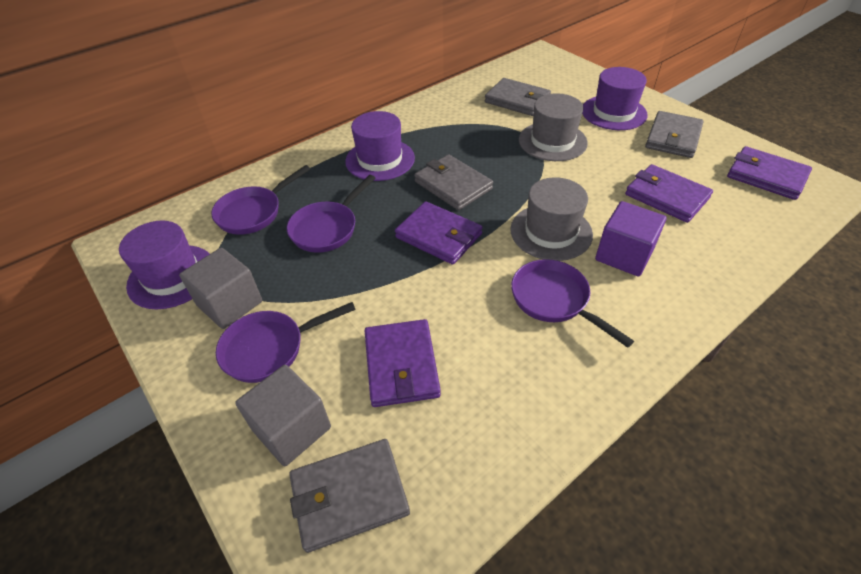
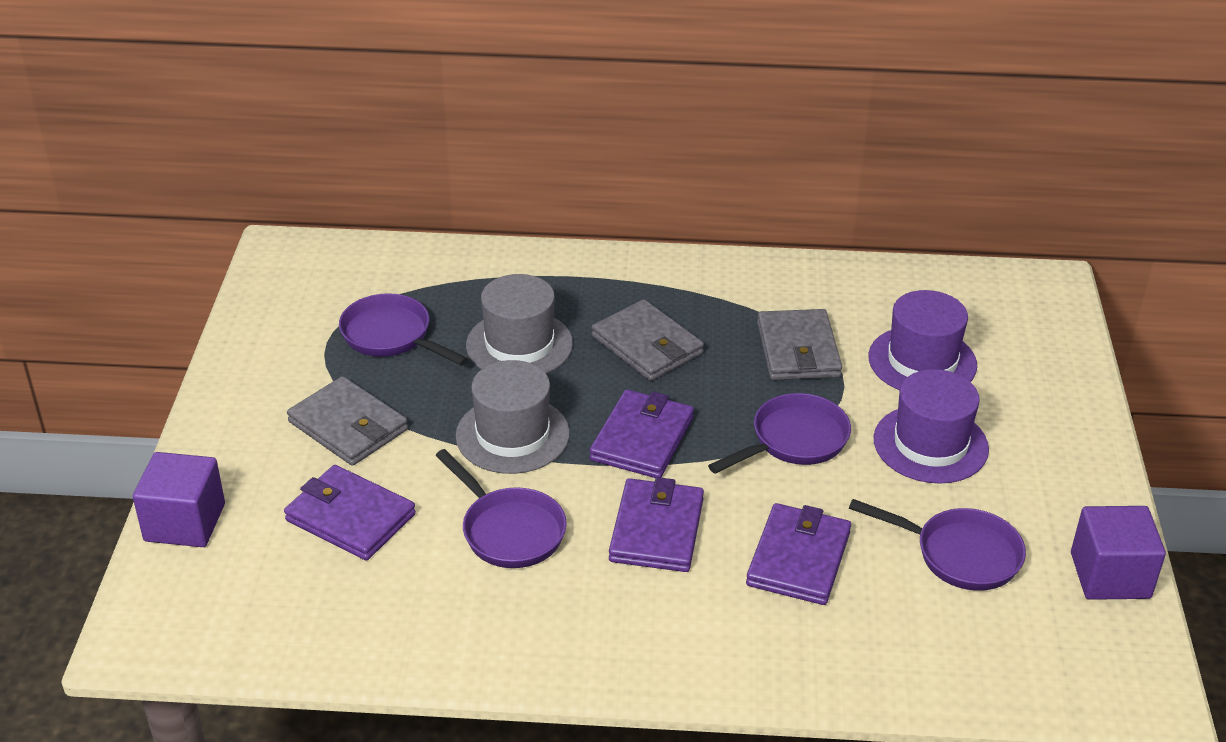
grey cube: [179,248,262,329] [235,365,331,466] = 2 -> none = 0
grey wallet: [289,439,410,553] [414,154,493,210] [485,78,551,116] [645,111,704,158] = 4 -> [287,376,408,466] [592,299,704,381] [757,309,842,380] = 3
purple cube: [595,201,667,277] = 1 -> [133,452,225,547] [1071,506,1166,600] = 2
purple hat: [119,221,210,309] [345,111,415,181] [582,67,648,130] = 3 -> [868,290,977,390] [874,369,989,484] = 2

